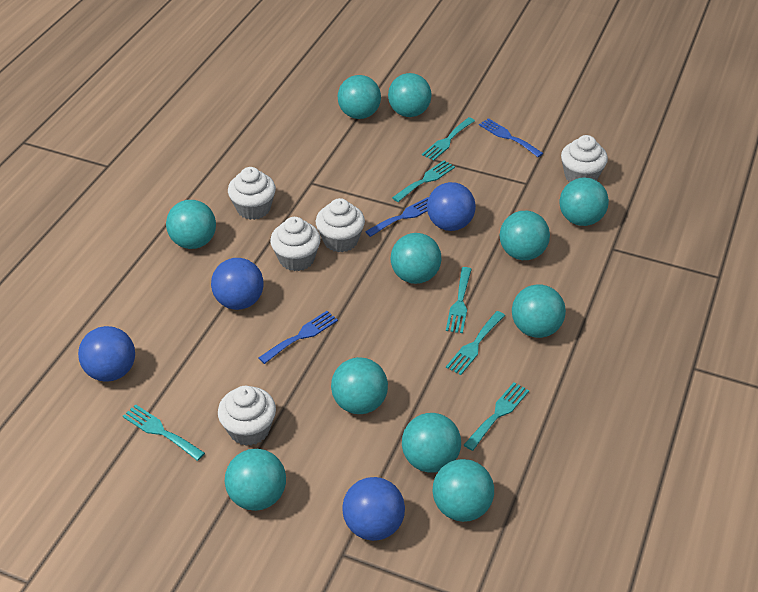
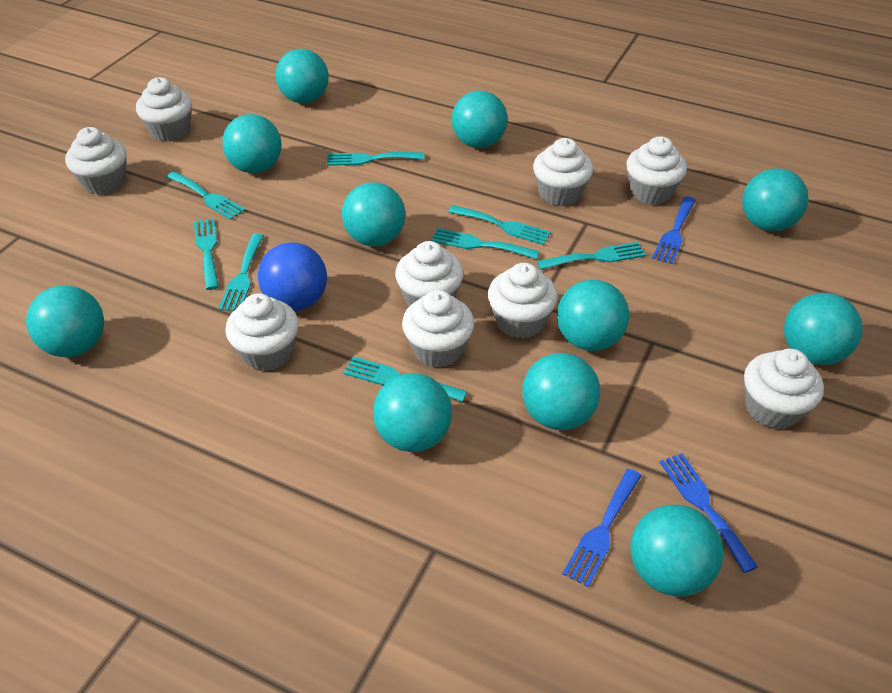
blue ball: [78,326,135,382] [211,258,264,310] [342,477,405,541] [427,182,476,231] = 4 -> [258,243,327,311] = 1
turquoise fork: [123,404,205,461] [392,160,455,202] [422,117,475,161] [446,267,472,333] [446,311,505,375] [464,382,529,451] = 6 -> [167,171,245,220] [194,218,219,290] [219,233,264,311] [327,152,424,166] [343,357,467,402] [431,228,540,259] [448,205,551,245] [537,242,646,270] = 8
white cupcake: [218,386,276,446] [228,167,276,220] [270,217,321,271] [316,198,365,252] [561,135,608,182] = 5 -> [65,127,127,195] [136,77,192,142] [225,293,299,371] [395,241,463,306] [402,290,474,368] [488,263,558,339] [533,138,593,206] [626,136,687,205] [744,349,824,430] = 9

